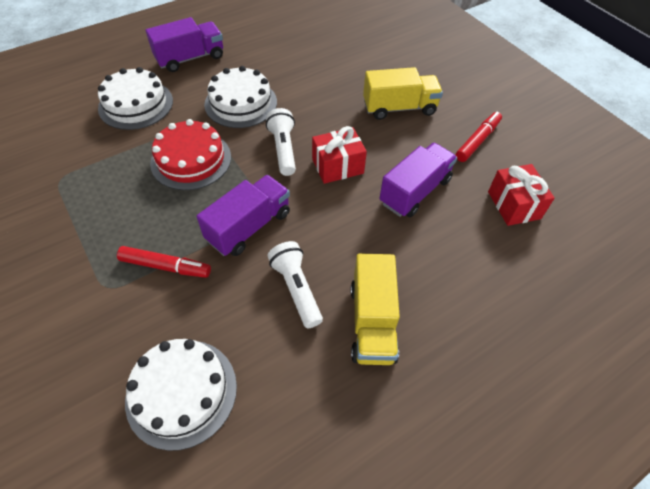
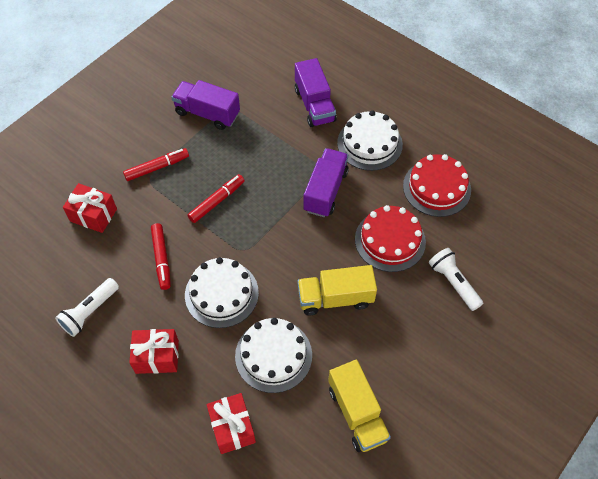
red cake: [150,119,231,190] = 1 -> [355,205,426,272] [403,154,471,217] = 2
red gift: [312,126,367,184] [488,164,555,226] = 2 -> [63,183,117,233] [129,329,179,374] [207,393,256,454] = 3
red marker: [117,246,211,278] [456,112,502,162] = 2 -> [123,148,189,181] [151,223,171,290] [187,174,244,223] = 3

